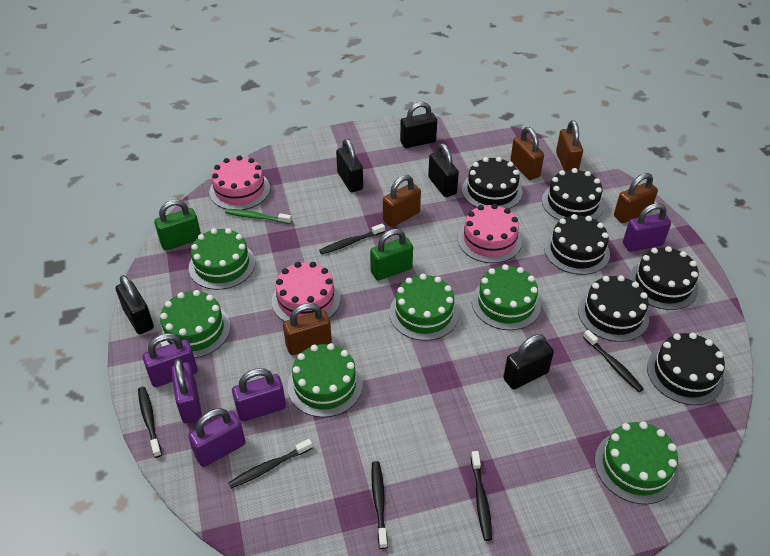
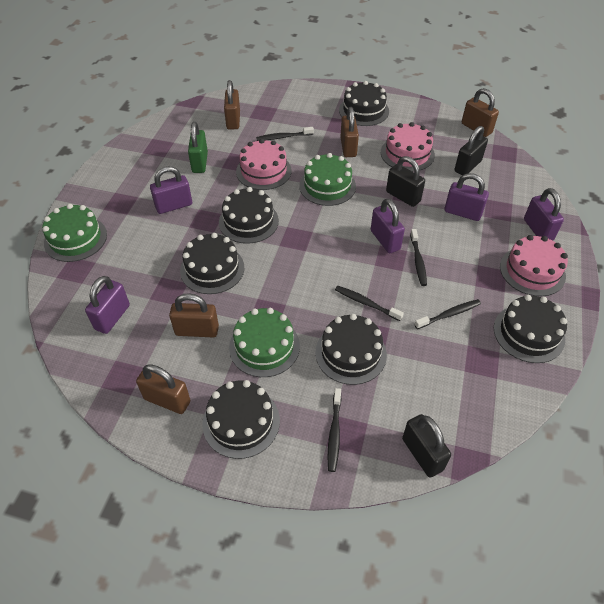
black padlock: [116,275,154,334] [336,139,363,192] [400,102,437,148] [428,143,459,197] [503,334,554,389] = 5 -> [386,156,425,207] [402,414,451,478] [455,126,488,175] = 3
black toothbrush: [138,387,162,458] [228,439,312,489] [319,223,385,255] [371,461,388,549] [471,451,492,541] [583,330,644,392] = 6 -> [256,127,314,141] [328,388,341,472] [335,286,404,321] [410,229,427,286] [414,299,481,329] = 5
green cake: [158,290,231,358] [189,228,255,290] [287,343,363,417] [389,274,459,341] [472,264,541,330] [595,421,678,504] = 6 -> [42,204,107,262] [229,308,300,377] [299,153,356,206] = 3
green padlock: [154,199,201,250] [370,229,413,280] = 2 -> [188,122,208,173] = 1
green toothbrush: [225,209,292,224] = 1 -> none = 0

